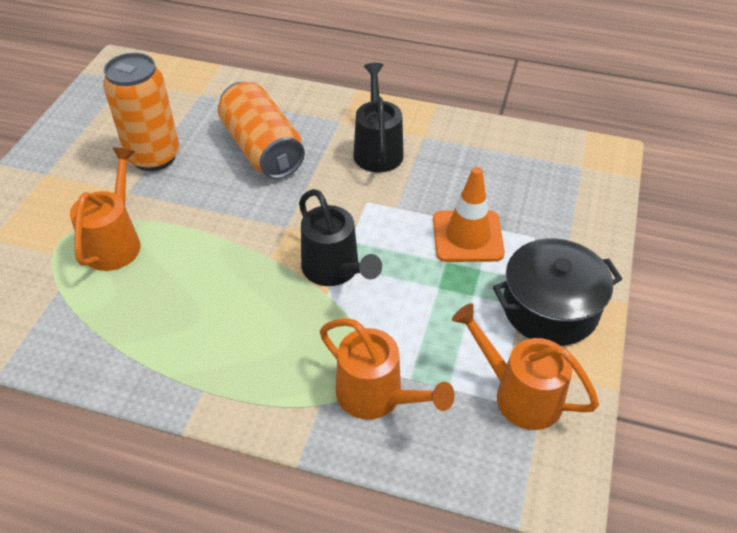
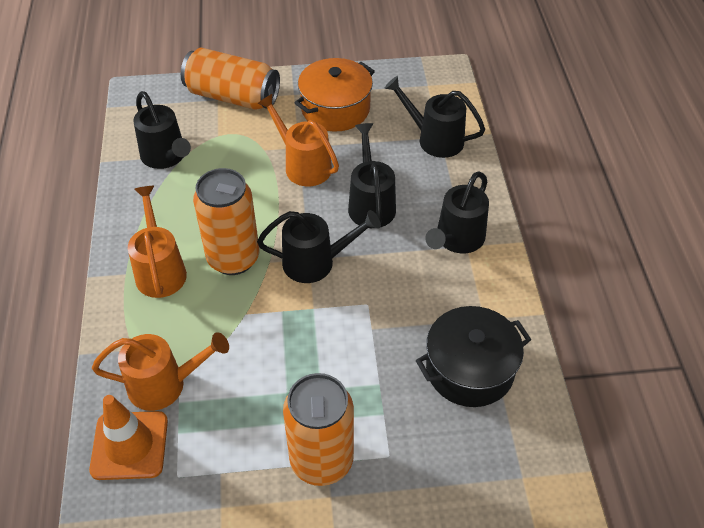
black watering can: [299,189,382,286] [353,63,404,173] = 2 -> [133,91,191,169] [257,210,381,283] [348,123,396,228] [384,76,485,158] [425,171,489,253] = 5
orange can: [103,53,180,171] [218,81,305,179] = 2 -> [181,48,280,110] [193,168,259,275] [283,373,354,486] = 3
orange pot: none = 0 -> [294,58,375,132] = 1

